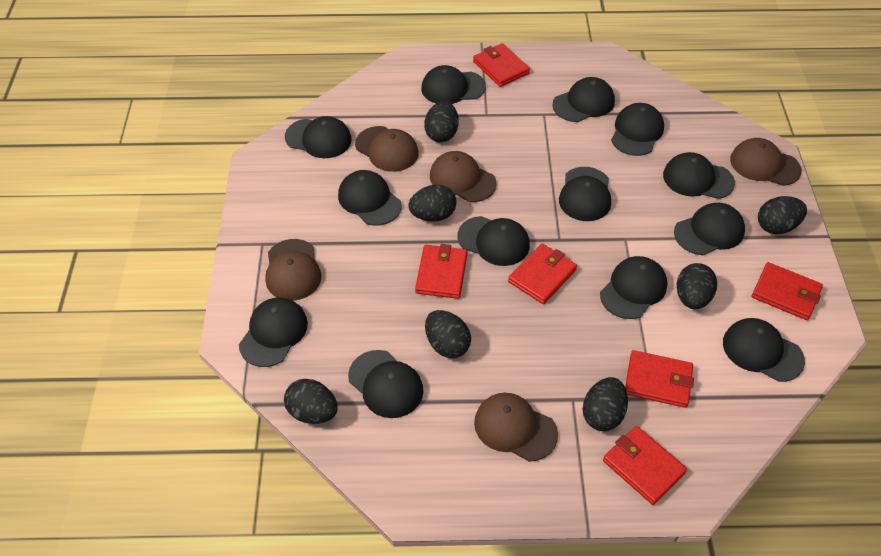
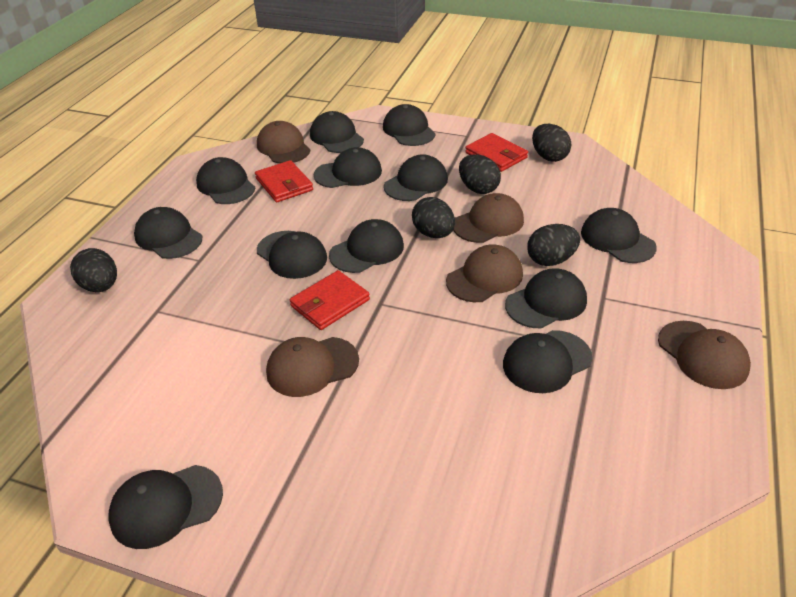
black cap: [239,298,308,367] [285,116,352,158] [338,170,402,226] [348,350,423,418] [421,65,486,104] [457,216,530,266] [552,77,615,122] [559,167,611,221] [600,256,667,319] [611,103,664,156] [663,152,735,199] [674,203,745,255] [723,318,805,382] = 13 -> [108,465,223,549] [134,207,202,259] [196,157,255,204] [257,231,327,279] [310,111,364,153] [314,147,382,188] [329,219,404,273] [383,104,436,146] [384,154,448,201] [503,330,592,393] [505,268,587,329] [581,208,657,263] = 12
black egg: [284,379,338,424] [408,185,457,222] [424,101,458,142] [425,310,471,358] [582,377,628,431] [677,263,717,309] [758,196,807,234] = 7 -> [70,248,117,292] [412,197,455,238] [459,154,501,194] [527,224,580,266] [532,124,571,162] = 5
red wallet: [415,244,467,299] [473,43,530,87] [508,243,577,304] [603,426,687,505] [625,350,694,408] [752,262,823,320] = 6 -> [255,160,313,202] [290,270,370,330] [465,133,528,172] = 3

